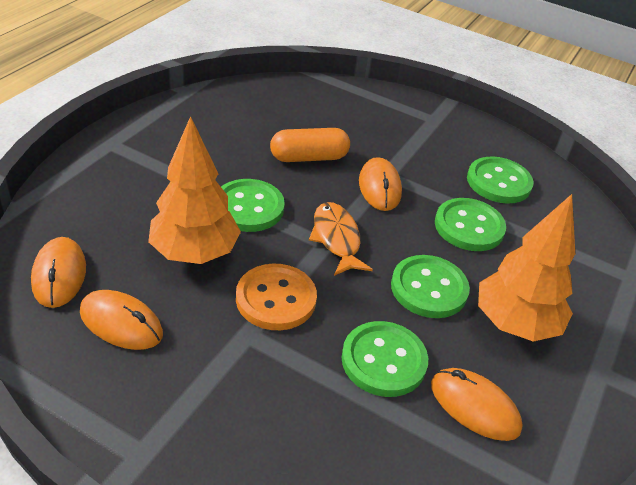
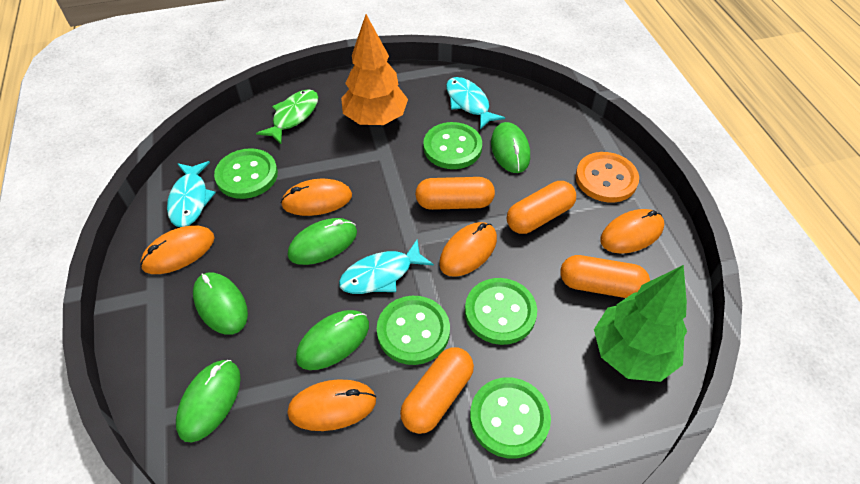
green fish: none = 0 -> [256,89,318,144] = 1
green mouse: none = 0 -> [176,360,241,443] [193,273,248,335] [288,218,357,265] [296,310,369,370] [491,122,530,173] = 5
green tree: none = 0 -> [594,265,687,382] = 1
orange capsule: [270,128,350,162] = 1 -> [400,347,474,434] [415,177,495,210] [507,181,576,234] [560,255,650,298] = 4
orange fish: [309,202,373,276] = 1 -> none = 0
orange mouse: [31,237,86,308] [80,290,163,350] [359,157,402,211] [431,368,523,441] = 4 -> [140,225,215,274] [281,179,352,216] [287,379,376,431] [439,222,497,277] [600,209,664,254] = 5
orange tree: [148,116,241,264] [478,194,575,342] = 2 -> [341,14,408,125] = 1
turquoise fish: none = 0 -> [167,161,216,227] [339,239,434,294] [446,77,505,129] = 3

